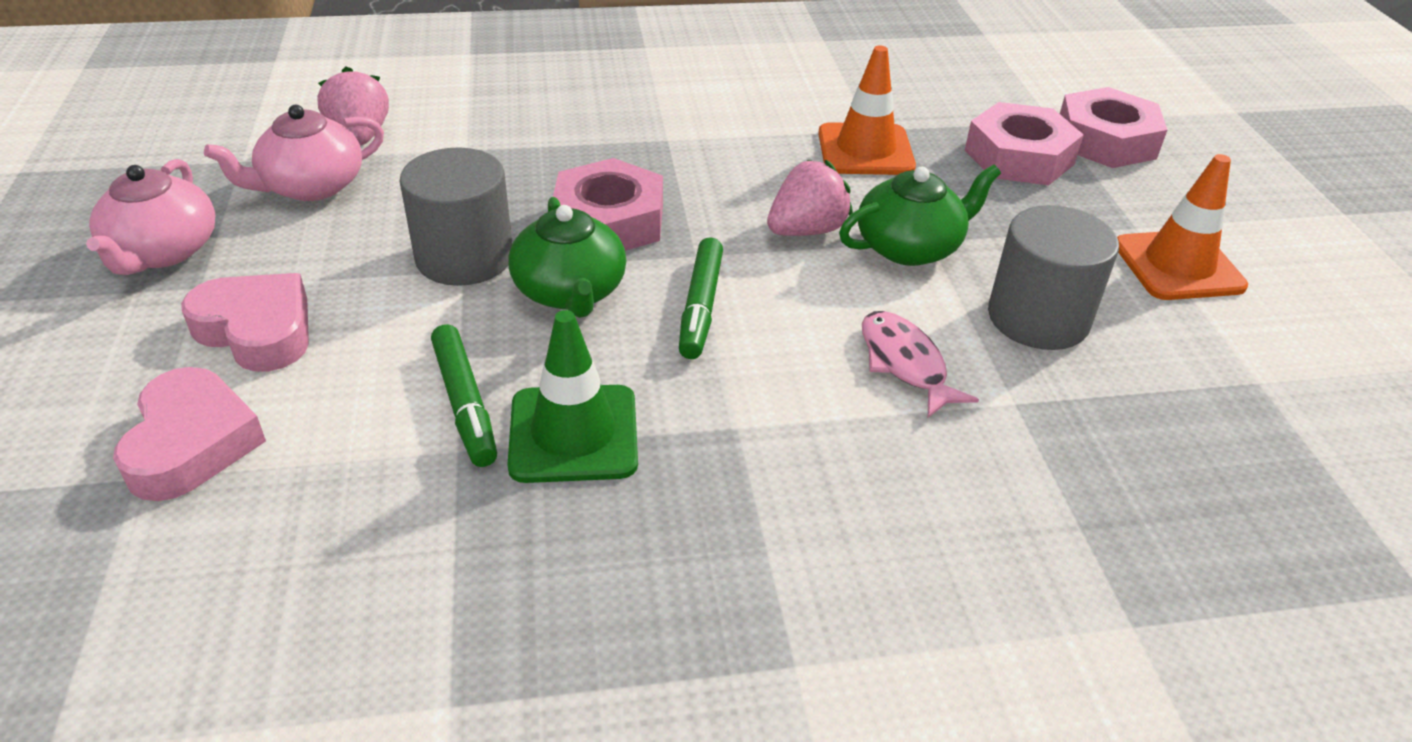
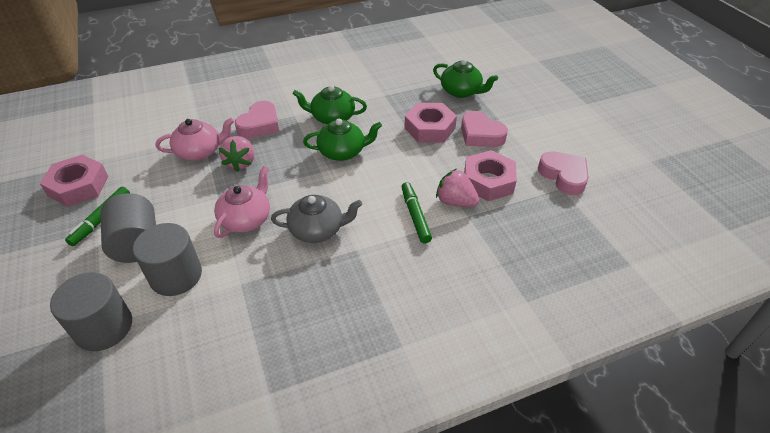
green teapot: [508,197,626,318] [839,165,1001,266] = 2 -> [293,85,367,124] [303,119,382,161] [433,59,498,98] = 3
green traffic cone: [507,310,638,483] = 1 -> none = 0
grey cylinder: [400,147,512,286] [988,205,1119,350] = 2 -> [50,272,132,351] [101,193,156,263] [133,223,202,296] = 3
grey teapot: none = 0 -> [271,195,362,243] = 1
orange traffic cone: [818,45,916,175] [1117,154,1248,300] = 2 -> none = 0
pink fish: [862,311,979,418] = 1 -> none = 0
pink heart: [113,367,266,501] [181,273,309,372] = 2 -> [235,101,279,138] [461,111,508,147] [538,151,589,195] = 3

